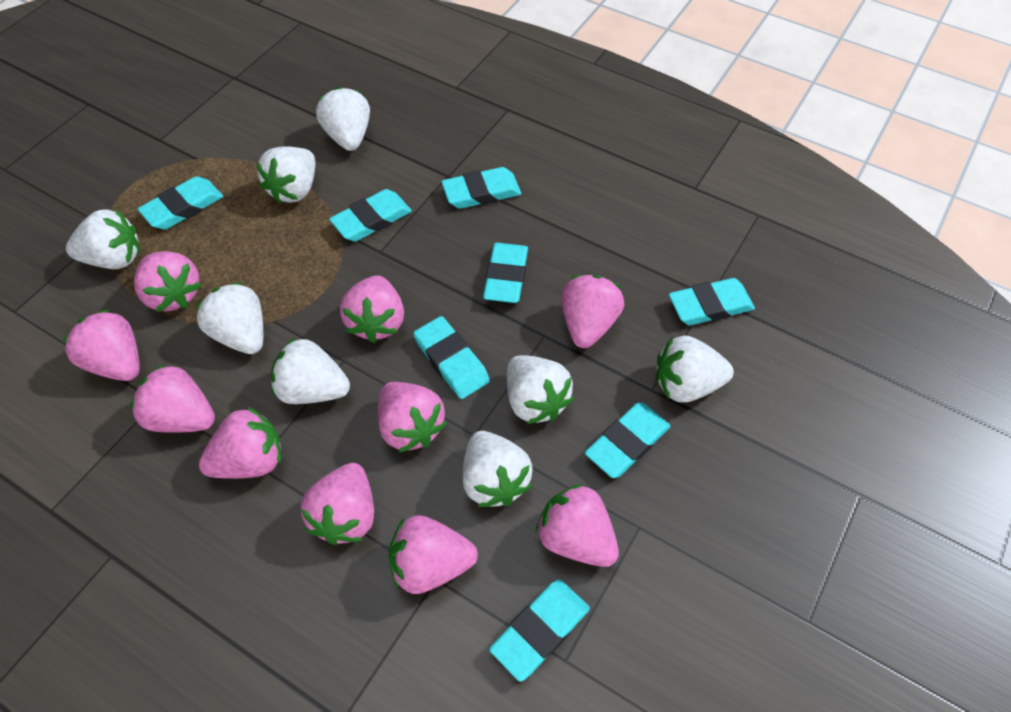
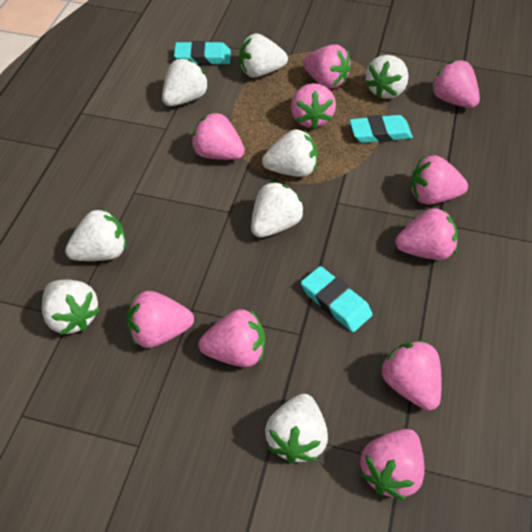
turquoise eraser: [138,176,223,229] [329,189,412,242] [413,316,490,399] [441,167,521,209] [483,243,528,303] [489,579,590,682] [585,402,670,478] [669,278,755,325] = 8 -> [174,41,231,65] [301,266,373,332] [350,115,413,143] = 3

